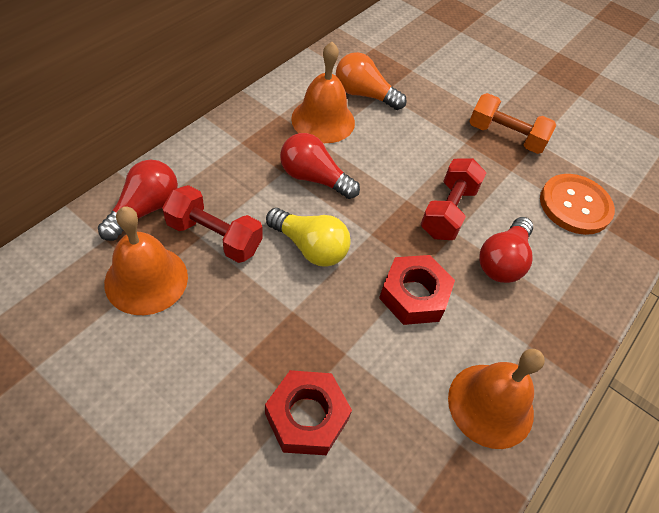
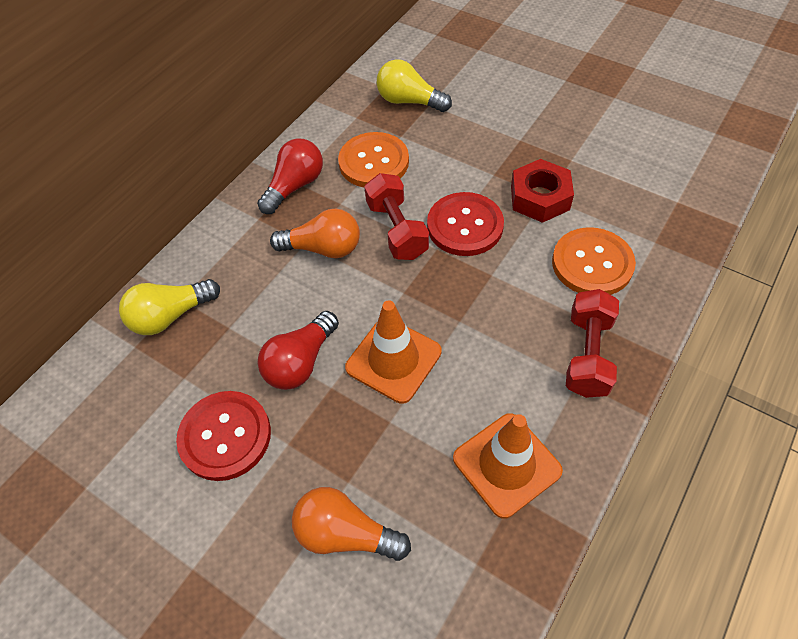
orange bell: [104,207,188,315] [291,42,355,143] [448,349,545,449] = 3 -> none = 0
orange button: [540,174,615,235] = 1 -> [338,132,409,187] [552,227,636,295] = 2
orange dumbbell: [469,93,556,154] = 1 -> none = 0
orange light bulb: [336,52,407,110] = 1 -> [270,209,360,258] [292,487,411,561] = 2
orange traffic cone: none = 0 -> [345,300,442,404] [453,413,563,519] = 2
red button: none = 0 -> [176,391,271,481] [427,192,504,256] = 2
red light bulb: [98,160,178,241] [280,133,360,199] [479,217,533,283] = 3 -> [257,138,323,214] [258,311,339,390] = 2
red nut: [265,370,352,455] [379,255,455,325] = 2 -> [511,159,574,223] = 1
yellow light bulb: [266,208,351,267] = 1 -> [119,279,220,335] [377,59,452,112] = 2

